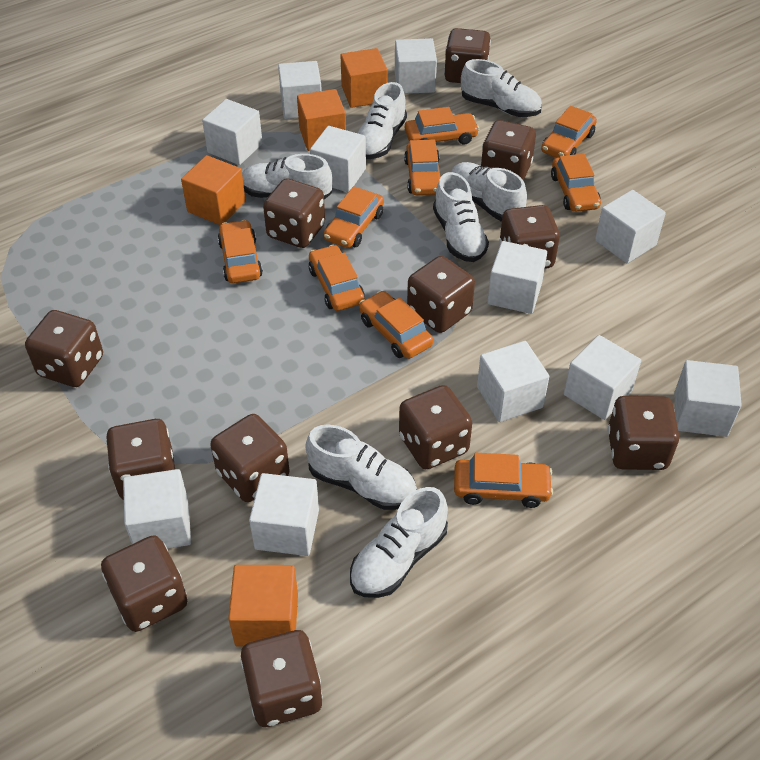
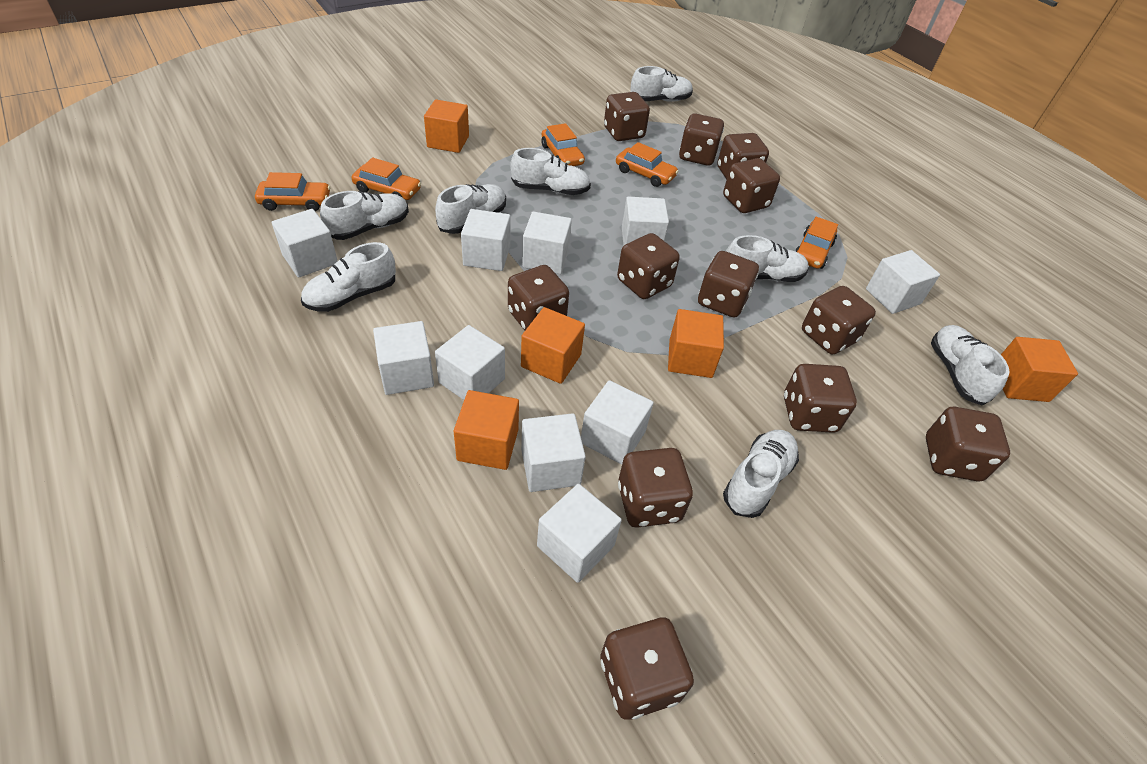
orange car: [217,220,263,283] [309,245,365,311] [323,186,384,248] [359,291,433,359] [404,140,441,195] [405,107,479,144] [454,453,553,508] [541,106,597,158] [551,154,601,212] = 9 -> [255,172,330,211] [351,157,421,200] [542,123,585,166] [616,142,679,187] [795,217,838,269] = 5
orange cube: [181,155,246,225] [228,565,298,647] [297,89,346,151] [340,48,387,108] = 4 -> [424,99,469,153] [454,390,519,470] [521,307,585,384] [668,309,724,378] [1001,337,1078,402] = 5
white cube: [123,469,191,549] [202,99,263,165] [249,473,319,556] [278,61,322,119] [310,126,366,192] [395,38,437,94] [477,341,549,422] [487,241,547,314] [564,335,641,420] [595,190,666,263] [674,360,742,437] = 11 -> [272,209,338,278] [373,321,434,395] [435,325,505,400] [461,209,510,271] [521,413,586,492] [522,211,572,274] [537,484,622,583] [581,380,653,465] [622,197,669,246] [866,250,940,314] = 10
white shoe: [242,154,332,200] [305,424,417,510] [350,487,448,598] [358,82,407,159] [433,172,489,262] [451,162,527,222] [461,59,542,117] = 7 -> [301,242,396,312] [320,191,409,240] [435,184,506,234] [510,148,591,195] [630,66,693,102] [723,430,799,518] [726,235,809,282] [931,325,1010,406] = 8

